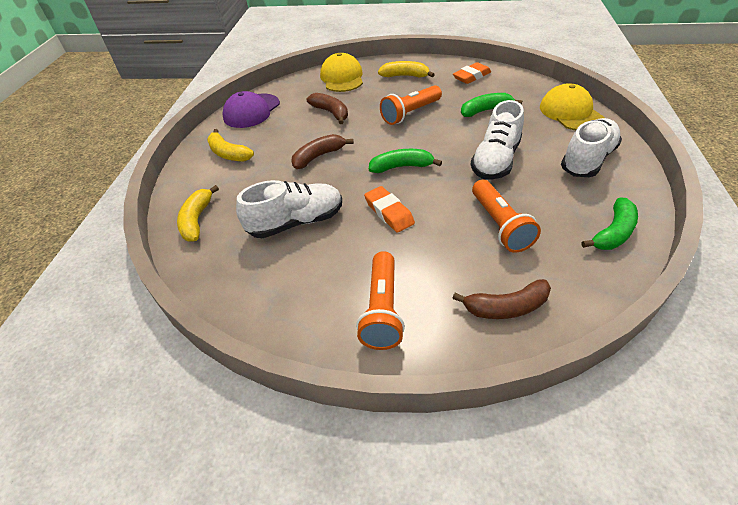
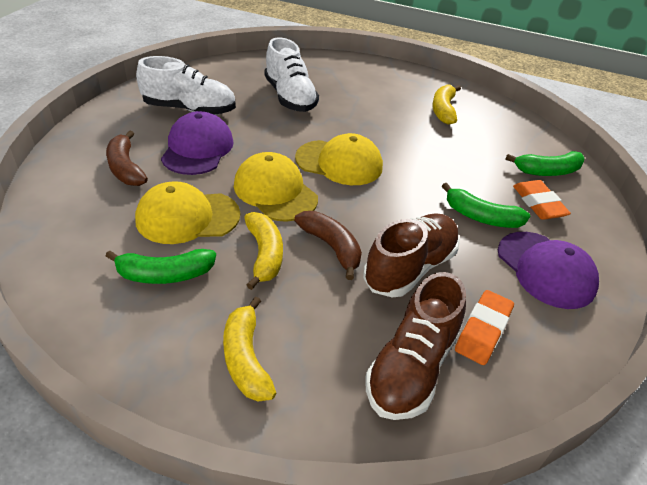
brown banana: [291,134,353,169] [307,93,348,124] [452,279,551,319] = 3 -> [106,130,148,186] [294,211,362,280] = 2
brown shoe: none = 0 -> [363,213,460,298] [365,272,466,420] = 2
orange flashlight: [356,251,405,350] [380,85,442,125] [472,179,541,253] = 3 -> none = 0
purple cap: [222,91,280,128] = 1 -> [161,111,234,175] [498,232,599,309] = 2
white shoe: [236,180,342,238] [470,100,524,180] [561,118,622,177] = 3 -> [136,56,236,115] [264,37,319,112] = 2
yellow cap: [320,53,363,92] [540,83,605,130] = 2 -> [135,181,240,244] [234,152,318,222] [295,133,383,185] = 3

